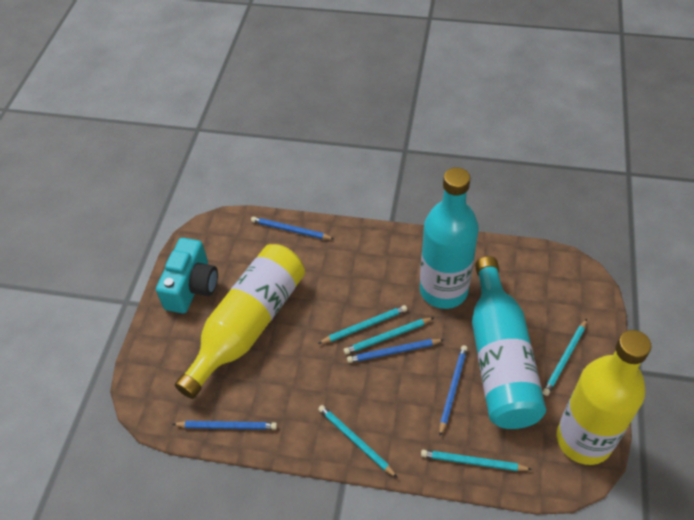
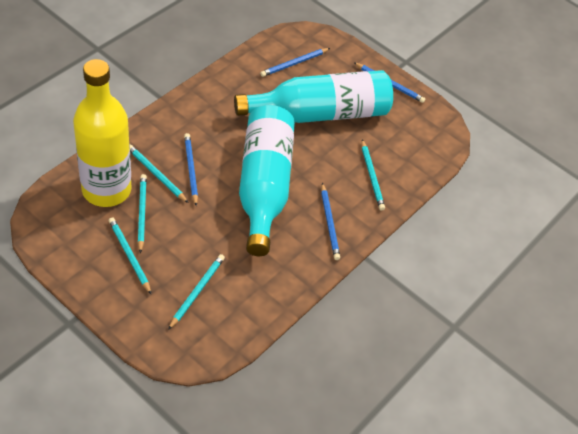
turquoise camera: [156,238,218,313] = 1 -> none = 0
yellow bottle: [175,244,305,399] [557,330,651,465] = 2 -> [73,59,132,207] = 1

